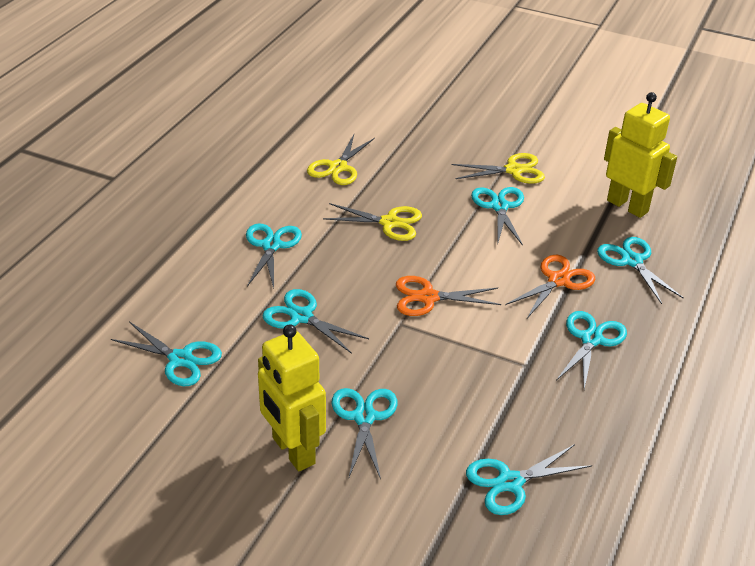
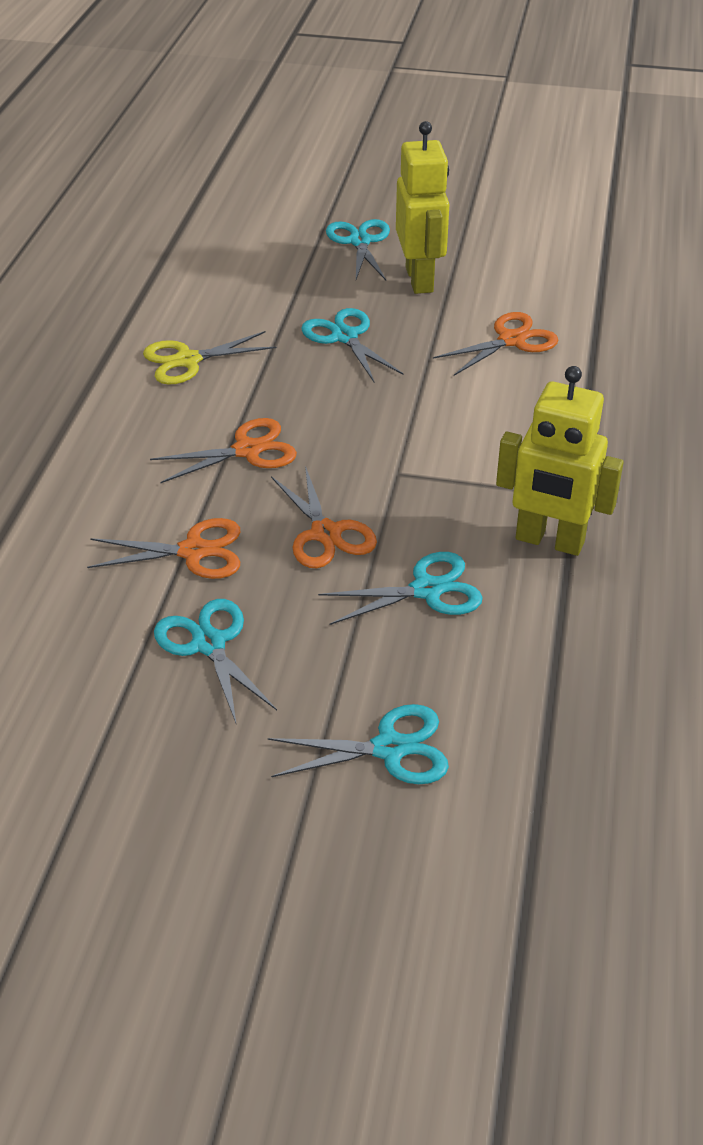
orange scissors: [396,276,501,316] [505,255,595,318] = 2 -> [87,518,240,579] [150,418,297,483] [271,466,377,568] [433,312,558,376] = 4
turquoise scissors: [111,322,222,386] [246,224,302,289] [262,289,369,354] [332,388,398,479] [466,444,592,515] [471,187,524,246] [556,311,627,389] [597,237,684,304] = 8 -> [154,599,277,723] [268,704,449,784] [301,308,404,382] [318,552,483,625] [326,219,390,280] = 5
yellow scissors: [307,135,375,185] [323,203,422,241] [452,153,545,184] = 3 -> [143,331,276,384] = 1

